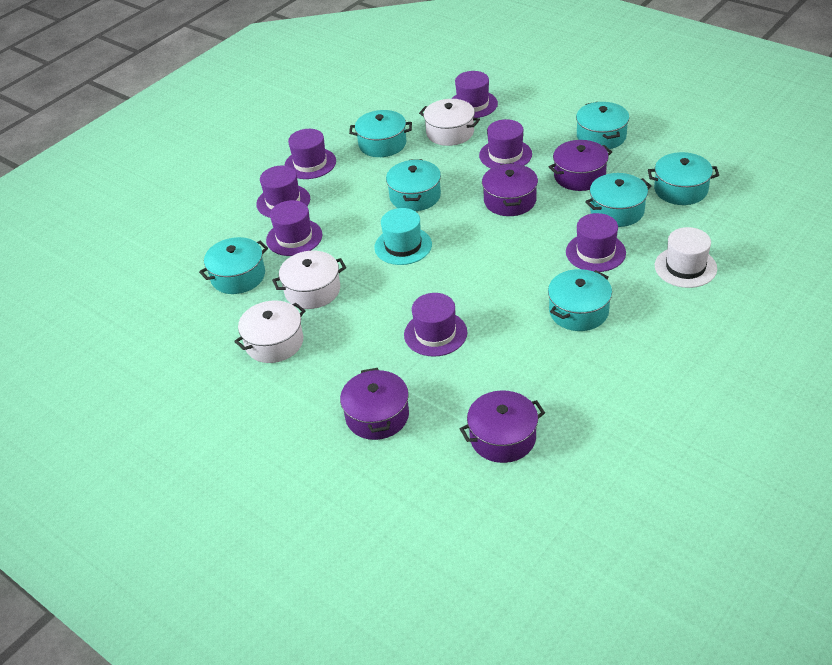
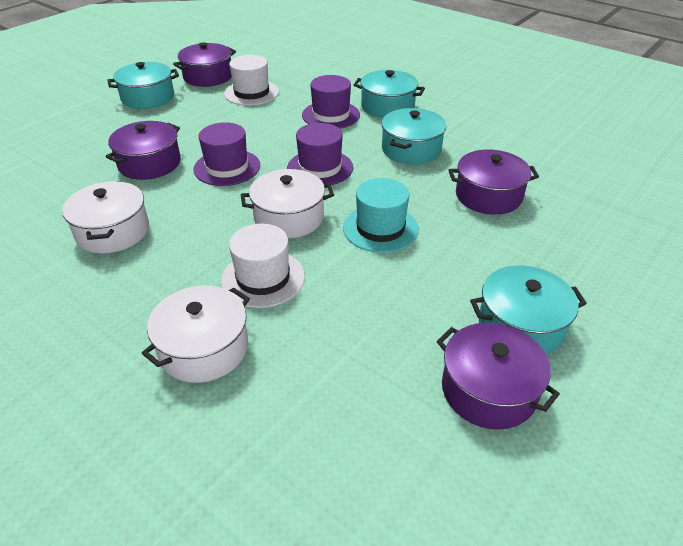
purple hat: [256,166,310,218] [266,200,323,256] [284,129,336,179] [404,293,467,357] [451,71,498,118] [479,119,532,168] [566,213,626,272] = 7 -> [193,122,260,186] [287,123,353,185] [302,75,360,129] = 3
turquoise pot: [199,237,268,294] [349,110,412,157] [386,159,441,211] [548,269,612,331] [576,102,629,149] [585,173,651,227] [648,152,719,205] = 7 -> [107,62,179,109] [354,70,425,118] [381,108,446,164] [470,265,587,355] = 4
white hat: [655,227,717,288] = 1 -> [221,224,305,308] [224,55,279,106] = 2

